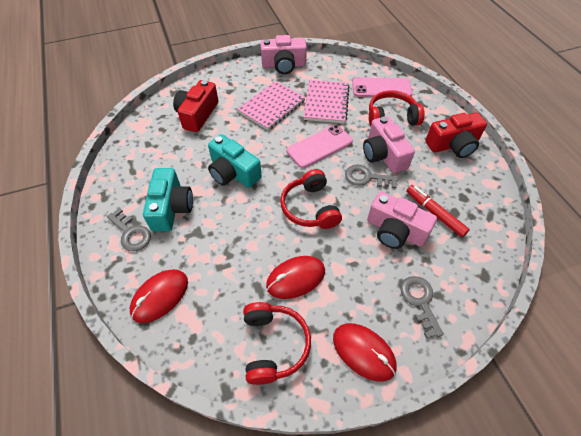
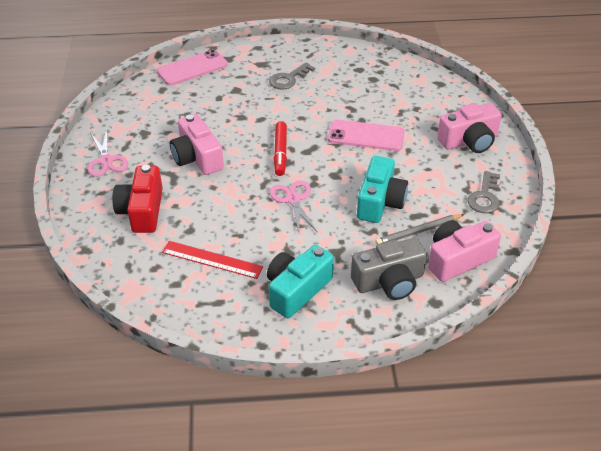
grey camera: none = 0 -> [351,238,427,300] = 1
grey key: [107,208,151,251] [345,164,398,189] [401,276,444,339] = 3 -> [269,63,315,90] [468,171,500,213] = 2
grey pencil: none = 0 -> [375,214,464,245] = 1
pink notebook: [237,81,306,130] [303,80,349,124] = 2 -> none = 0
pink scissors: none = 0 -> [88,129,128,177] [270,180,318,233] = 2
red camera: [173,80,218,132] [425,112,487,158] = 2 -> [112,165,163,233] = 1
red headphones: [243,302,311,385] [280,169,342,229] [369,90,425,127] = 3 -> none = 0
red mouse: [130,269,188,323] [266,256,325,299] [333,323,397,382] = 3 -> none = 0
red ruler: none = 0 -> [162,241,263,279] = 1

